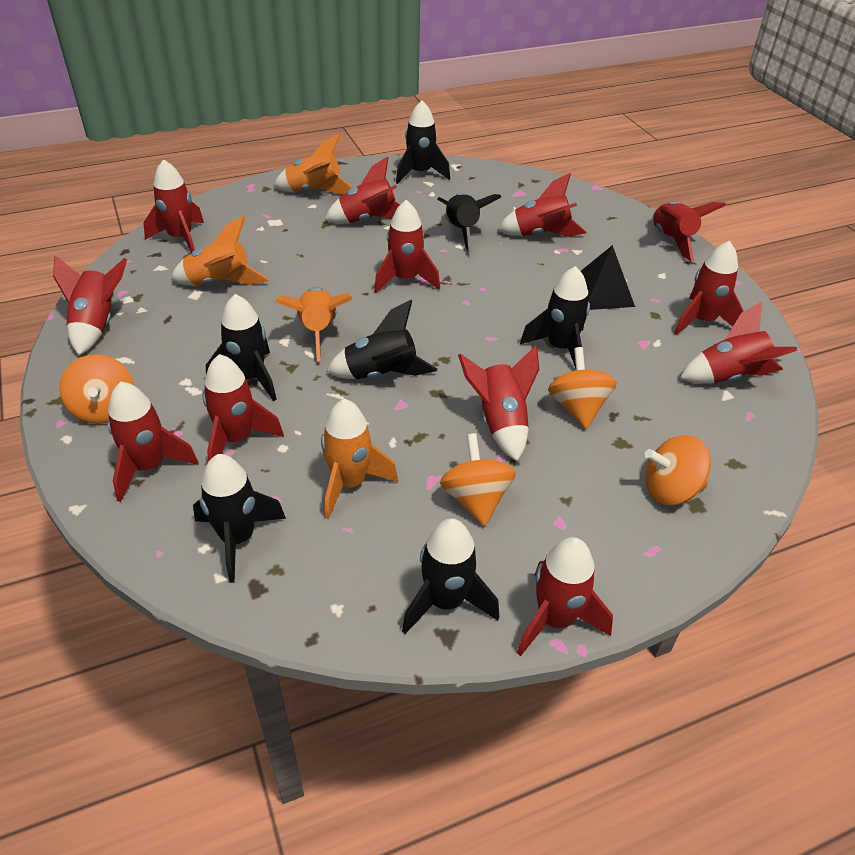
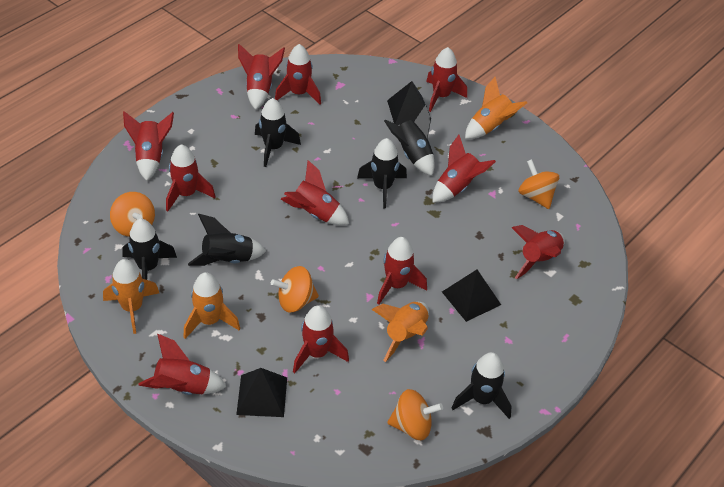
black pyramid: [581,245,635,310] = 1 -> [236,368,287,417] [387,81,425,125] [442,270,501,322] = 3
black rocket: [193,454,286,583] [206,294,277,401] [327,300,437,379] [396,100,450,184] [402,518,499,634] [437,192,501,253] [520,266,590,368] = 7 -> [122,219,177,280] [188,214,266,266] [255,98,301,167] [357,138,407,209] [384,105,435,176] [452,352,512,419] = 6
red rocket: [53,255,127,355] [107,382,198,502] [143,159,204,253] [203,354,284,462] [325,156,400,224] [374,200,440,293] [458,345,539,461] [498,173,587,237] [517,537,613,656] [653,201,726,262] [674,241,744,335] [680,302,798,384] = 12 -> [123,111,174,181] [138,334,227,395] [166,144,216,211] [238,44,285,110] [275,44,321,105] [280,160,349,225] [293,305,349,373] [377,237,427,304] [426,47,467,112] [433,135,496,203] [512,225,565,279] = 11

